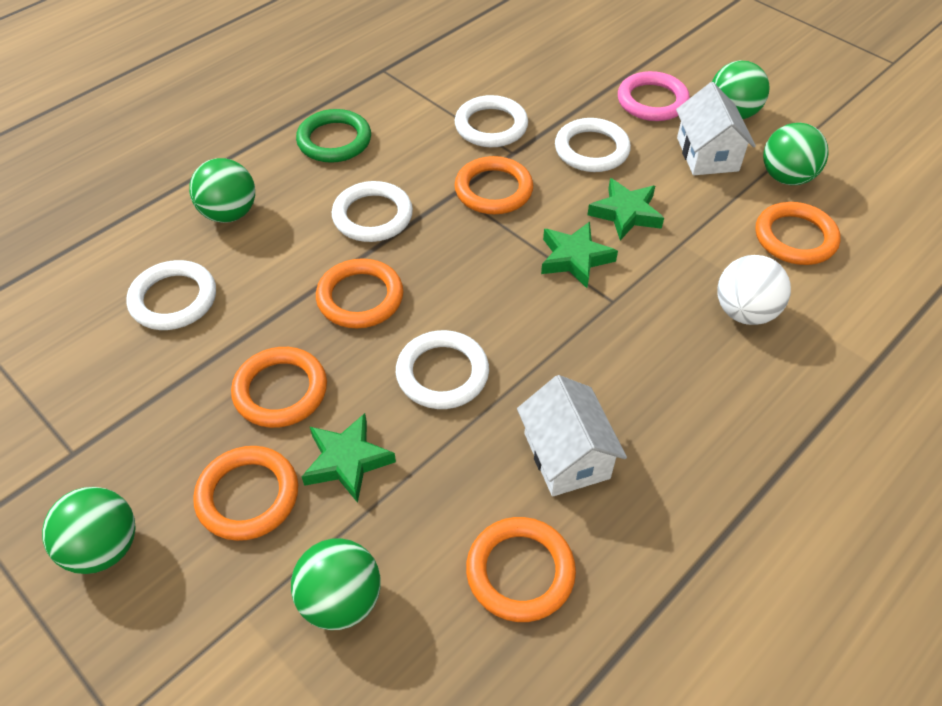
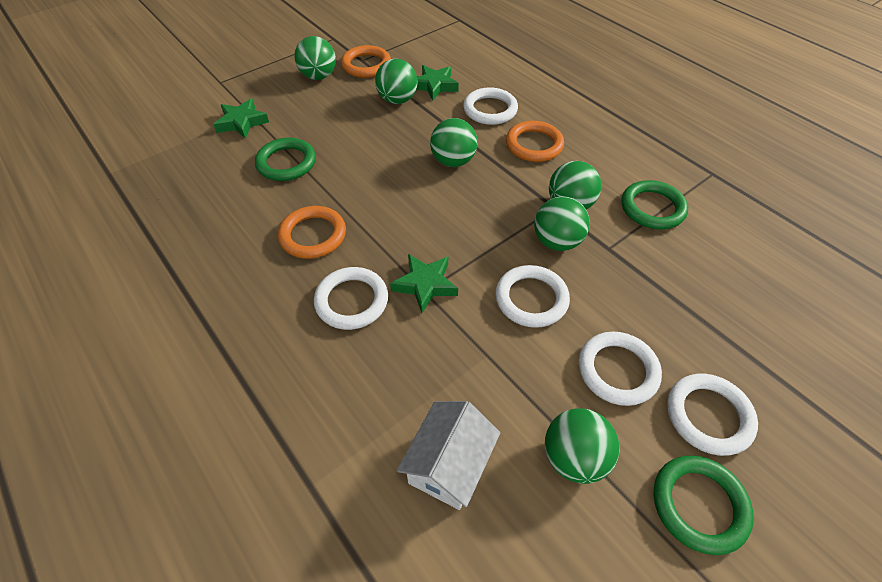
green ball: [42,487,135,574] [189,158,255,223] [291,538,381,630] [712,61,770,119] [763,123,829,185] = 5 -> [294,36,336,80] [375,59,418,104] [430,118,478,167] [534,197,590,251] [545,408,620,484] [549,161,601,210] = 6
green ring: [296,109,371,163] = 1 -> [255,138,316,181] [622,180,688,229] [653,455,754,555] = 3
orange ring: [193,446,298,541] [231,347,327,428] [316,258,403,328] [455,156,533,214] [466,517,576,622] [756,202,841,265] = 6 -> [278,206,346,259] [341,45,391,78] [506,121,564,162] = 3
pink ring: [618,71,690,121] = 1 -> none = 0
white ball: [717,255,791,325] = 1 -> none = 0
white house: [517,375,627,496] [676,82,756,175] = 2 -> [397,401,501,510] = 1

